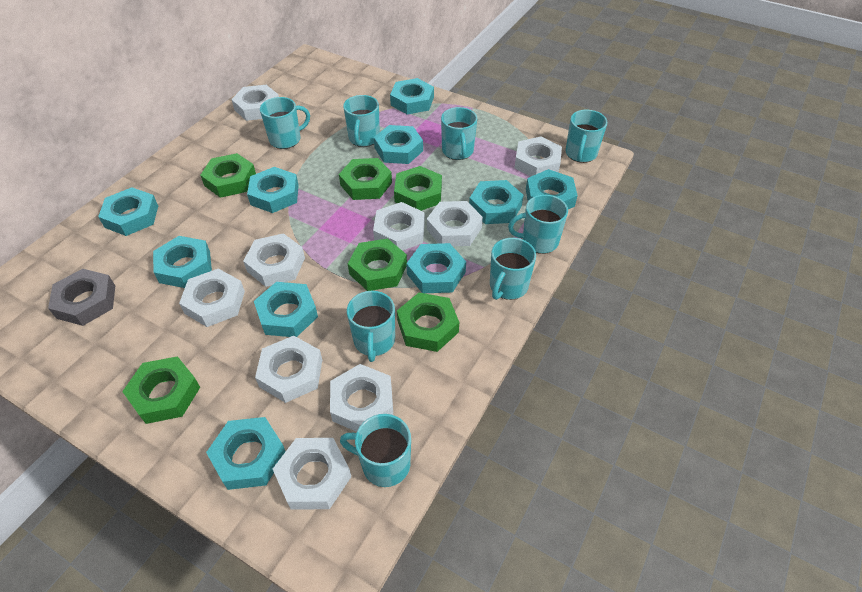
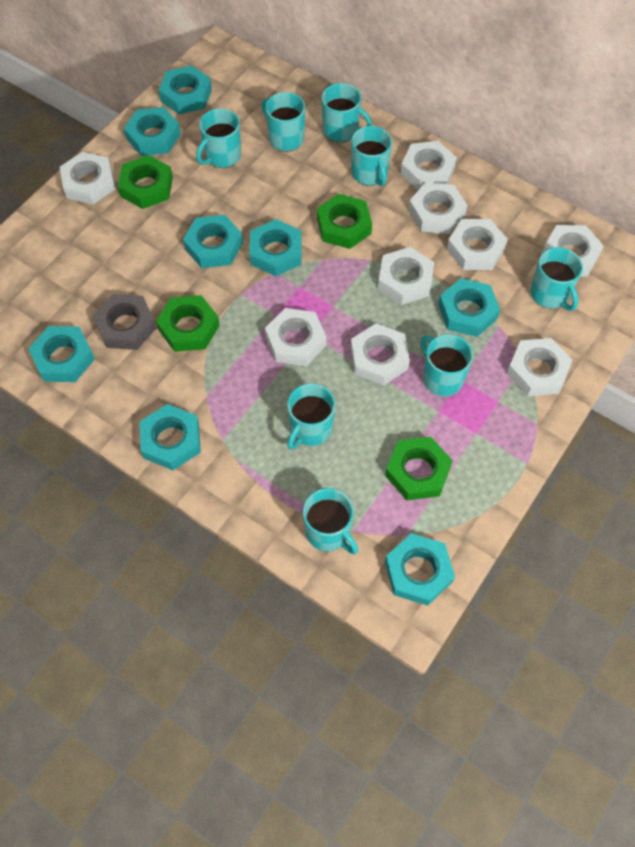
green nut: [122,356,200,424] [200,153,256,198] [339,158,392,200] [348,238,407,291] [394,166,442,211] [397,293,459,352] = 6 -> [118,155,173,209] [156,295,220,352] [317,194,372,249] [385,437,453,500] = 4
turquoise nut: [98,187,158,236] [153,236,212,288] [206,417,286,490] [247,167,299,213] [254,282,318,337] [374,125,423,164] [390,78,434,114] [406,243,466,293] [469,180,524,224] [526,169,578,209] = 10 -> [28,326,95,382] [124,107,181,156] [140,404,201,470] [158,66,212,114] [183,215,243,268] [249,219,302,276] [385,533,455,606] [438,278,500,337] = 8

